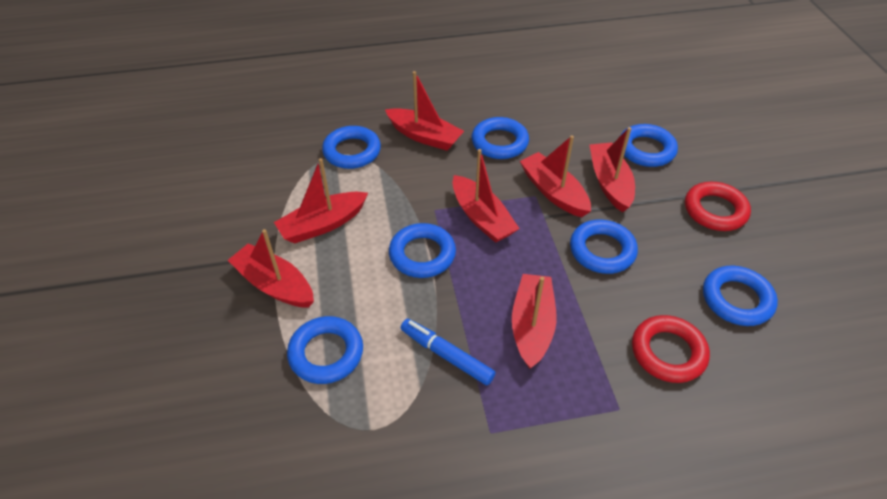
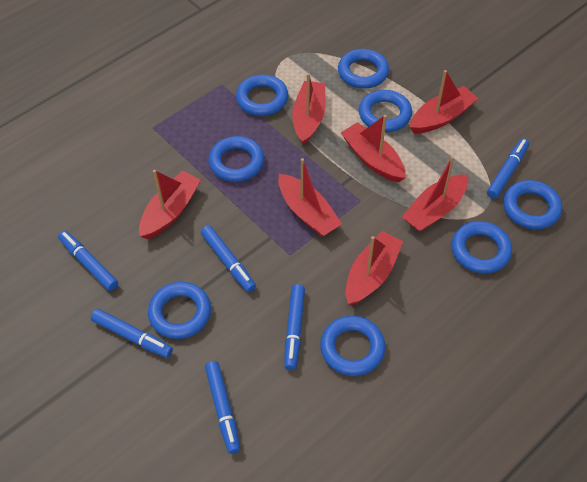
blue marker: [401,319,495,385] = 1 -> [58,231,118,291] [91,309,173,358] [201,225,256,292] [205,361,240,454] [284,284,305,370] [487,138,529,199] = 6
blue ring: [287,316,363,384] [322,126,381,169] [389,223,456,278] [472,117,529,159] [570,219,638,274] [620,124,678,167] [703,266,778,326] = 7 -> [148,282,211,339] [209,136,264,182] [236,75,289,116] [320,316,386,376] [338,49,389,88] [359,90,412,132] [451,221,512,274] [503,180,562,229] = 8
red ring: [632,315,710,383] [685,182,751,231] = 2 -> none = 0

